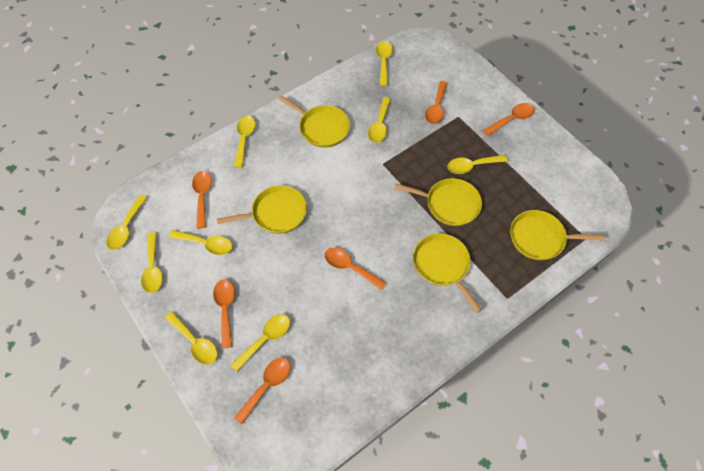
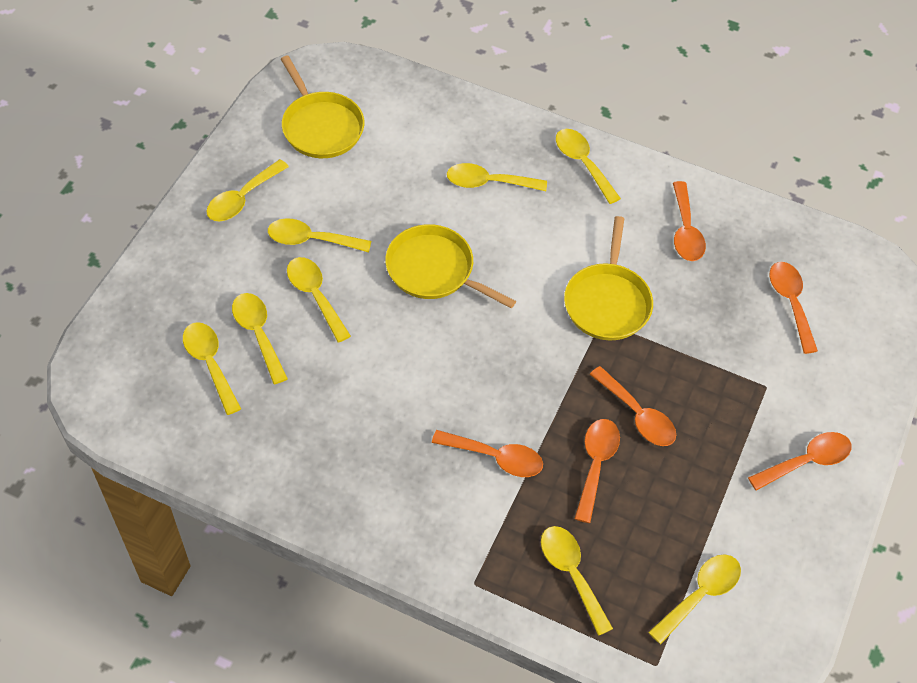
yellow pan: [217,185,307,234] [278,95,350,147] [394,178,482,226] [413,233,482,313] [510,210,605,260] = 5 -> [281,56,364,158] [385,224,516,308] [564,216,653,340] = 3

